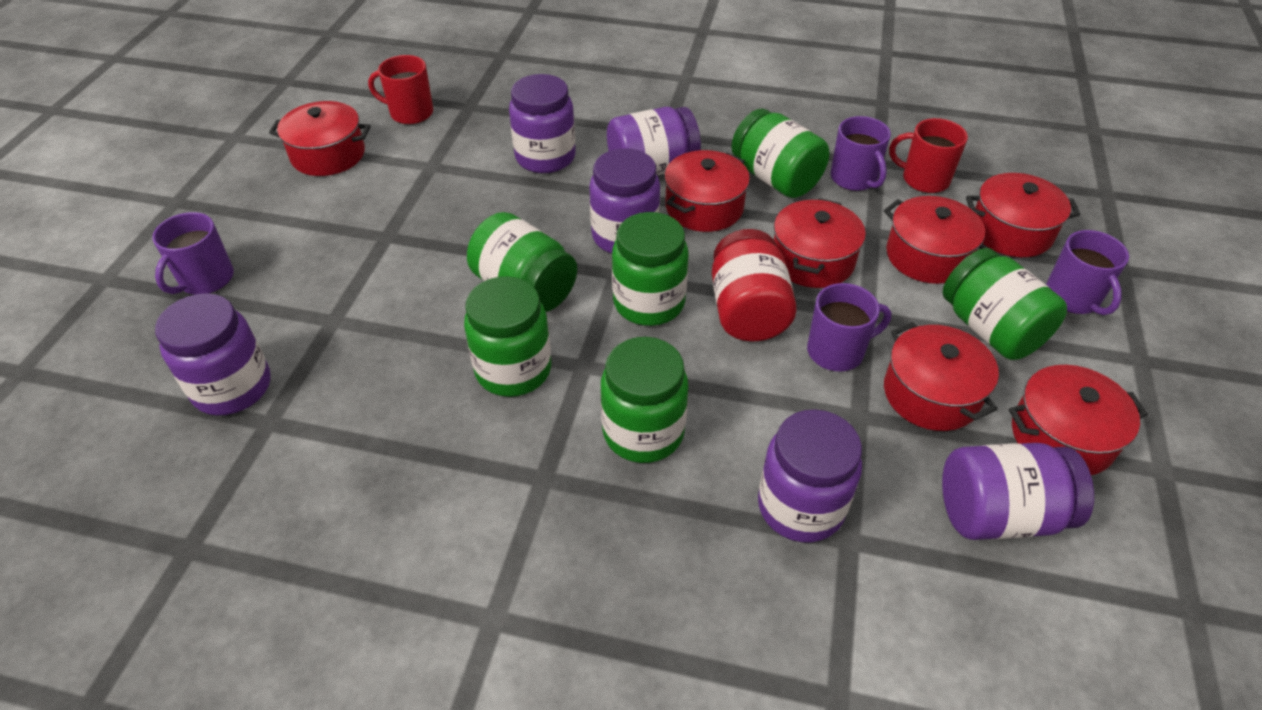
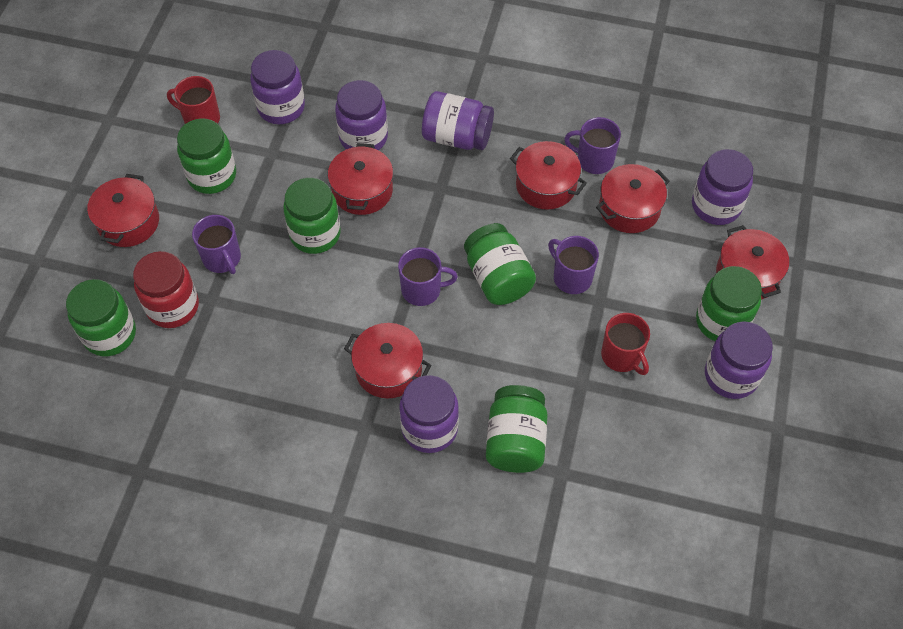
red pot: [269,101,371,176] [664,150,750,232] [774,198,866,288] [884,196,988,284] [884,322,999,431] [966,173,1080,257] [1009,365,1148,475] = 7 -> [87,174,159,247] [328,143,393,215] [344,323,431,398] [510,141,587,210] [596,164,670,233] [716,225,789,300] = 6

